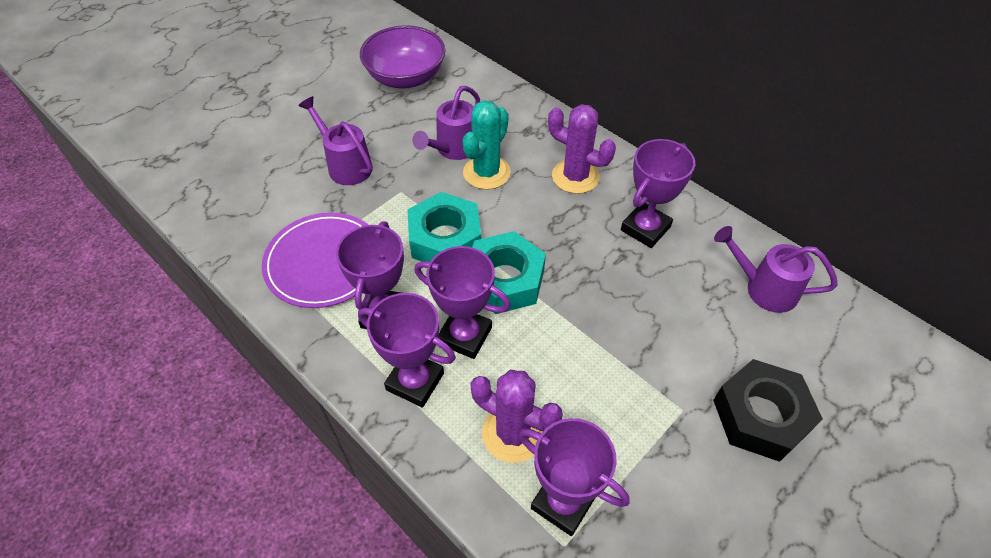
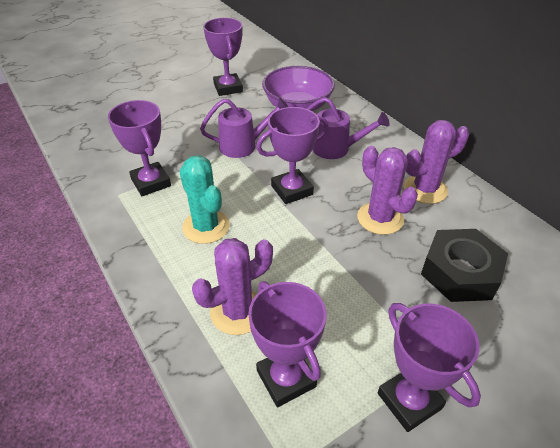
purple cactus: [470,370,563,463] [548,104,616,194] = 2 -> [192,238,273,335] [357,146,418,235] [404,120,469,204] = 3
purple plate: [262,212,369,308] = 1 -> none = 0
purple watering can: [298,96,373,185] [412,86,480,160] [714,226,838,313] = 3 -> [200,97,288,158] [306,97,390,159] = 2
turquoise nut: [407,192,481,261] [472,231,546,314] = 2 -> none = 0

